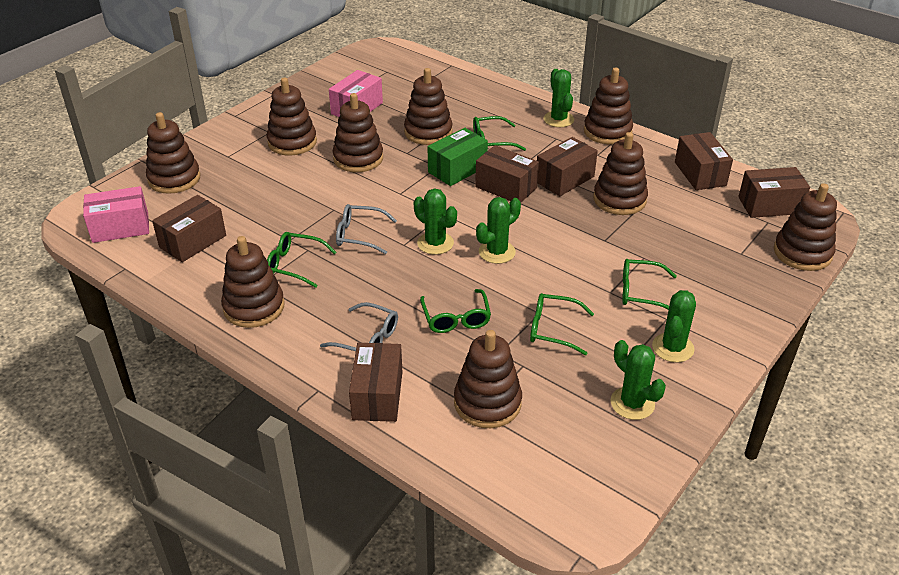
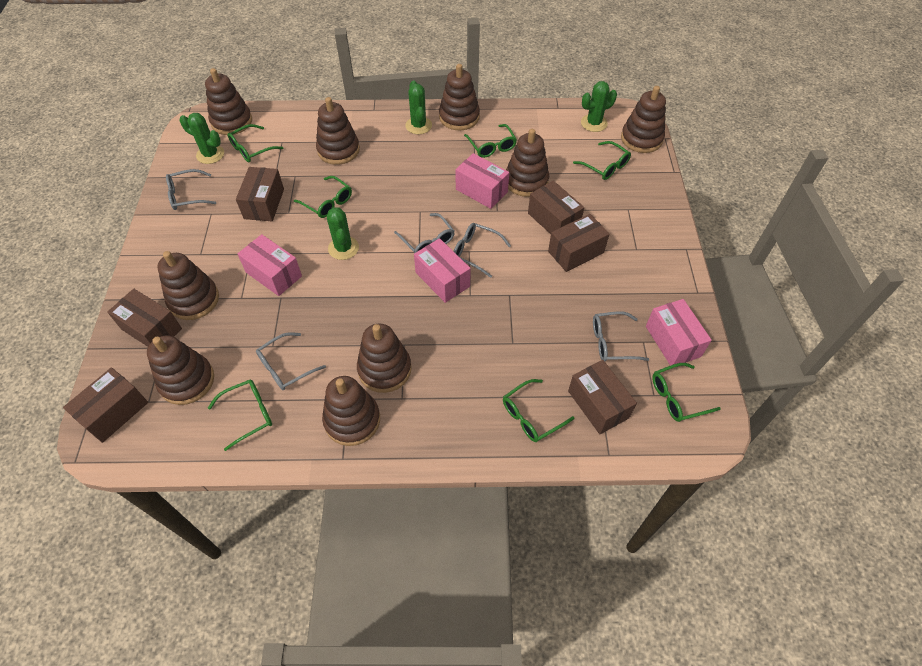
green box: [428,128,488,186] = 1 -> none = 0
green cactus: [414,188,457,255] [476,197,521,264] [544,69,574,127] [610,340,666,420] [652,290,696,362] = 5 -> [180,113,224,164] [327,207,359,260] [405,81,432,134] [581,81,617,132] = 4
green glasses: [267,232,337,288] [420,289,491,333] [473,116,526,151] [530,293,594,355] [622,259,677,310] = 5 -> [208,380,272,451] [227,124,284,162] [294,176,352,218] [464,124,517,158] [503,379,575,442] [573,141,631,180] [652,363,721,422] = 7
grey glasses: [320,302,398,351] [336,204,397,254] = 2 -> [166,169,216,210] [256,332,326,390] [394,213,455,253] [454,223,511,278] [593,311,649,361] = 5
pink box: [83,186,149,243] [329,70,383,117] = 2 -> [237,234,302,296] [414,238,471,303] [456,153,509,209] [646,299,712,366] = 4

